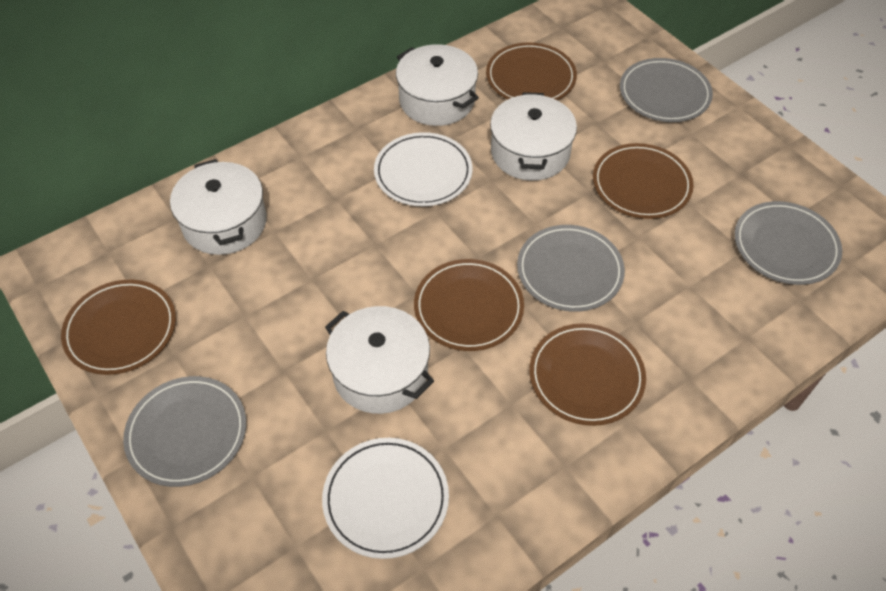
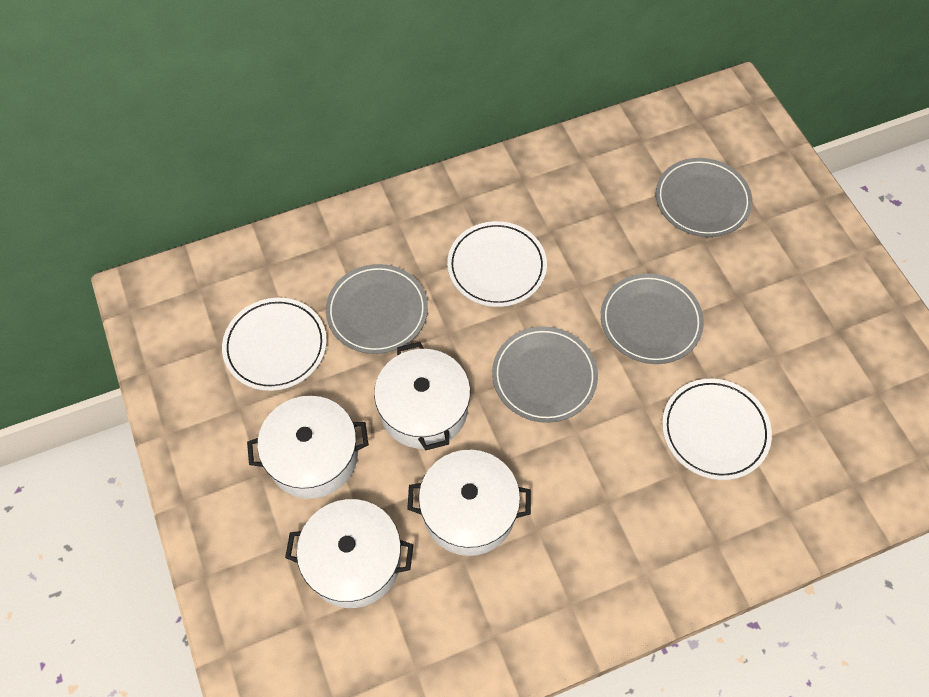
brown plate: [61,280,176,375] [414,259,524,351] [486,42,577,100] [529,323,646,426] [593,143,694,219] = 5 -> none = 0
white plate: [322,438,449,559] [374,132,473,206] = 2 -> [222,298,327,391] [447,221,547,307] [662,379,772,480] = 3

